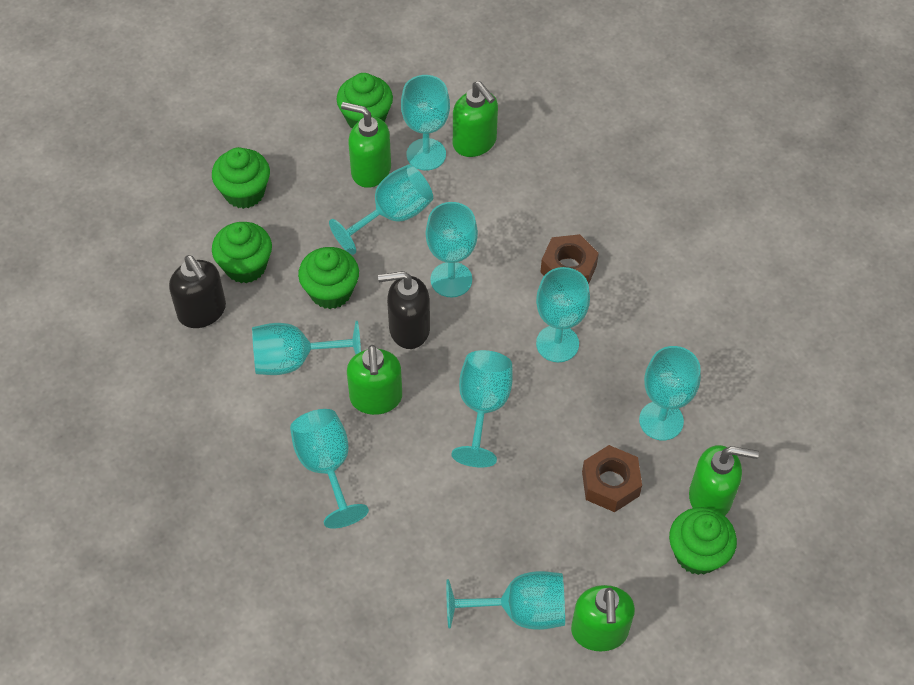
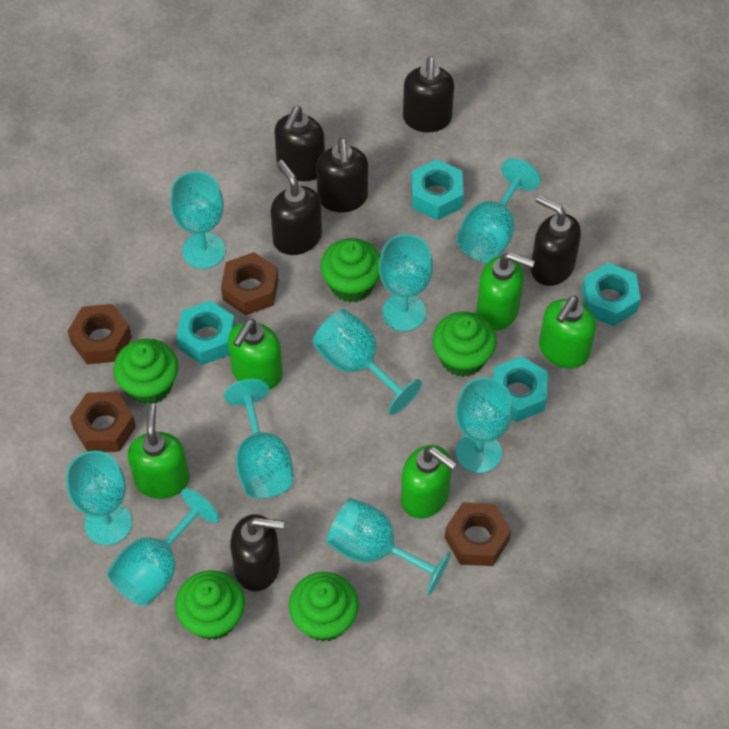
black soap dispenser: [169,255,226,328] [378,271,430,349] = 2 -> [230,514,284,591] [270,160,322,255] [274,106,325,181] [316,138,368,212] [403,57,454,132] [531,196,581,286] = 6
brown nut: [541,234,599,285] [582,445,642,512] = 2 -> [68,304,132,364] [70,392,136,452] [221,252,278,315] [445,502,511,566] = 4
turquoise nut: none = 0 -> [177,300,235,365] [411,159,464,220] [492,356,548,422] [581,263,641,326] = 4

